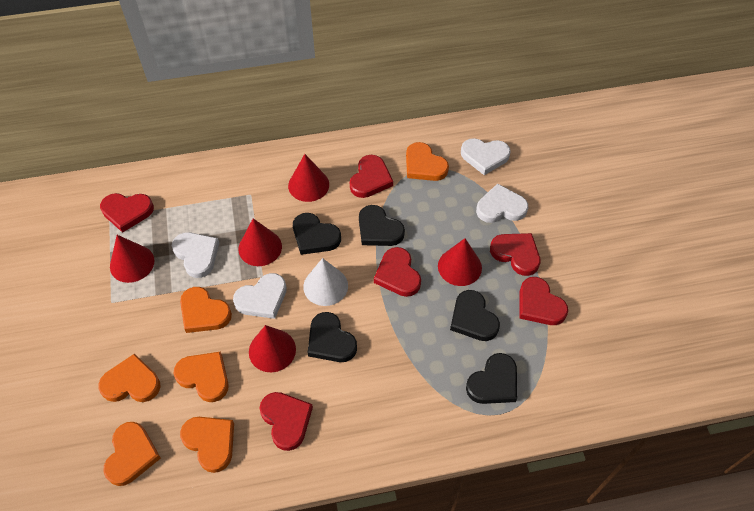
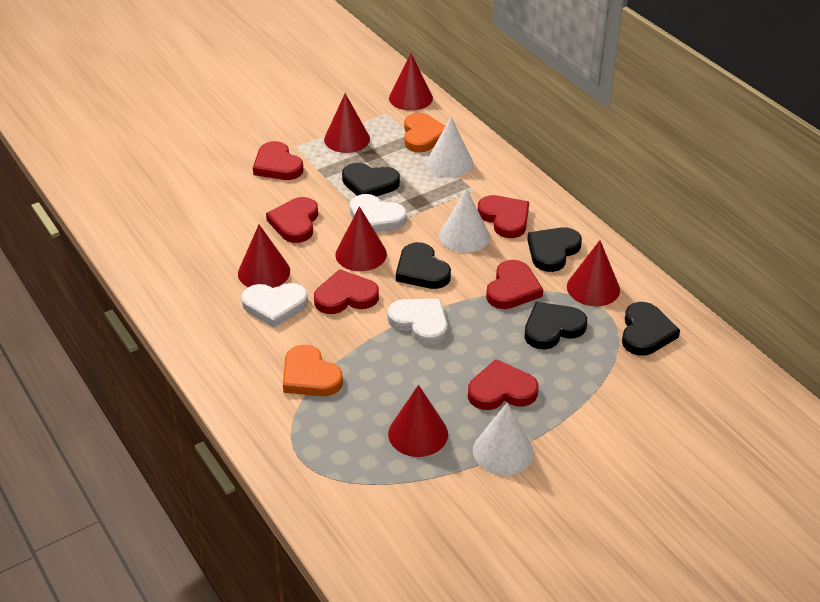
orange heart: [98,353,161,402] [103,422,161,486] [173,352,229,402] [180,287,232,333] [180,417,234,473] [406,142,449,181] = 6 -> [283,345,343,396] [404,113,445,153] = 2
red cone: [110,235,154,283] [239,218,282,266] [249,325,296,372] [288,154,329,202] [438,238,482,286] = 5 -> [238,225,290,288] [324,93,370,153] [335,206,387,271] [388,385,448,457] [389,53,433,111] [567,240,620,306] = 6
white cone: [303,258,348,306] = 1 -> [426,117,473,178] [439,188,490,253] [473,403,534,475] = 3
white heart: [172,232,219,278] [233,273,287,319] [461,138,511,175] [476,183,528,223] = 4 -> [241,283,308,328] [350,194,407,232] [387,299,447,345] = 3

